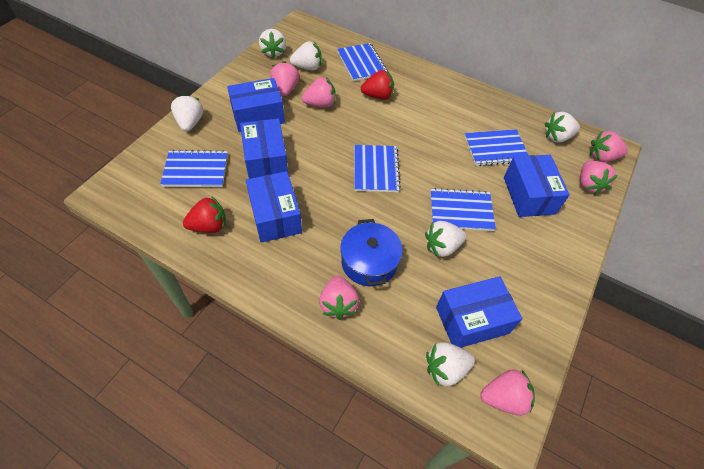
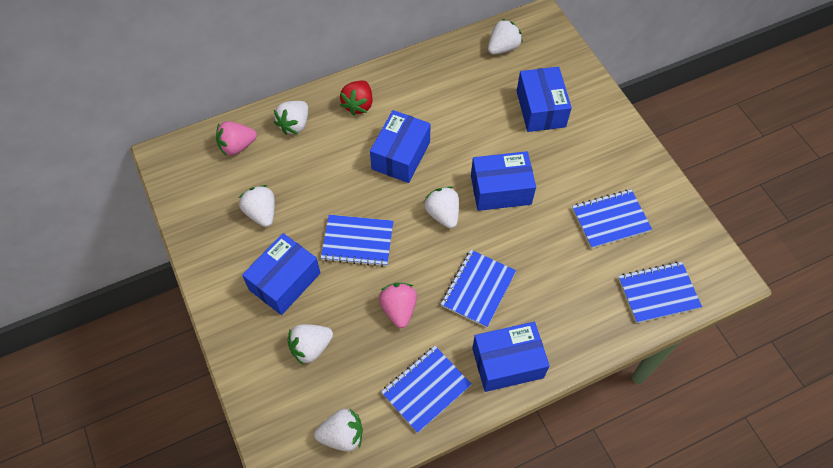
blue pot: [340,219,403,286] = 1 -> none = 0
pink strawberry: [270,61,299,96] [302,77,336,107] [319,275,359,320] [481,369,535,416] [580,161,618,195] [590,131,628,162] = 6 -> [216,121,257,156] [379,283,417,328] = 2
red strawberry: [183,197,226,233] [361,70,394,100] = 2 -> [340,80,373,116] = 1

